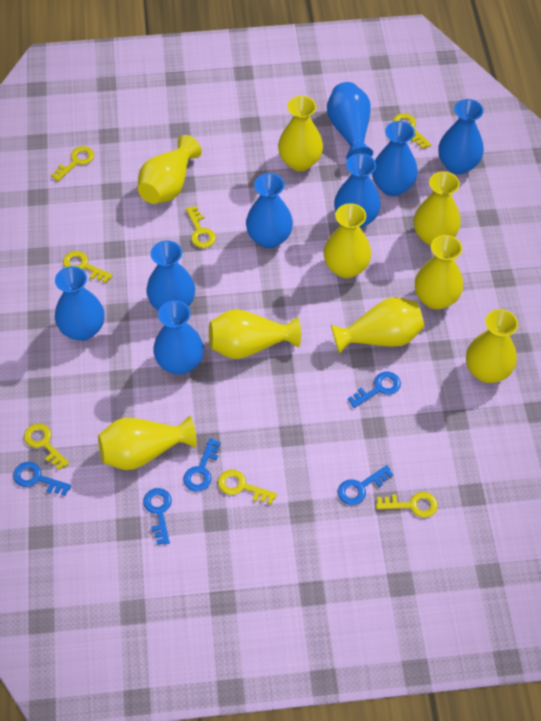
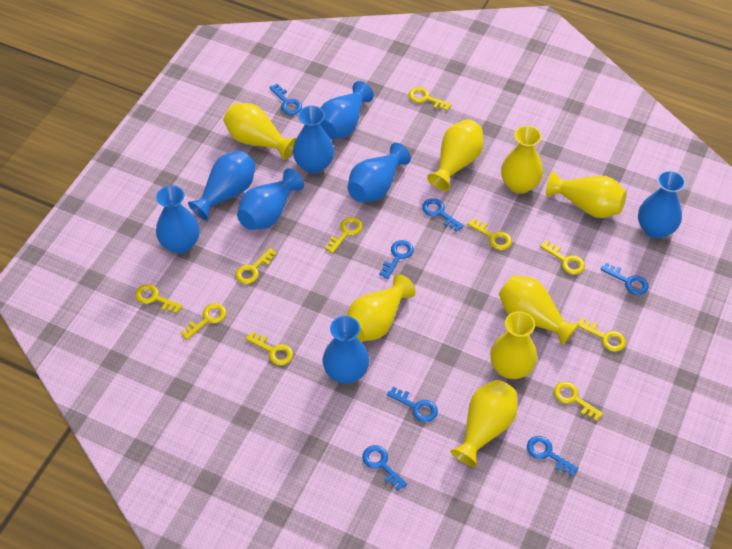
blue key: [13,462,71,496] [143,488,172,545] [184,438,221,492] [338,465,393,505] [348,371,401,408] = 5 -> [269,84,302,115] [362,445,407,491] [379,240,414,279] [387,387,438,422] [422,198,464,232] [527,436,579,477] [600,262,649,295] = 7
yellow key: [24,423,69,470] [51,146,94,182] [63,251,113,283] [186,206,216,248] [218,470,277,505] [376,492,438,518] [393,113,431,149] = 7 -> [135,284,183,314] [180,303,226,340] [235,248,277,284] [246,331,293,366] [325,217,363,254] [408,87,452,111] [467,218,512,250] [540,241,585,275] [554,382,603,421] [577,318,626,352] = 10
yellow vase: [98,416,197,470] [138,135,202,204] [209,309,301,359] [278,96,323,171] [324,203,371,278] [331,297,424,354] [414,171,461,246] [415,235,463,310] [466,309,518,383] = 9 -> [224,103,296,160] [347,274,416,342] [427,119,483,191] [451,380,518,467] [490,311,537,379] [499,275,579,346] [501,126,543,194] [546,171,627,218] = 8

